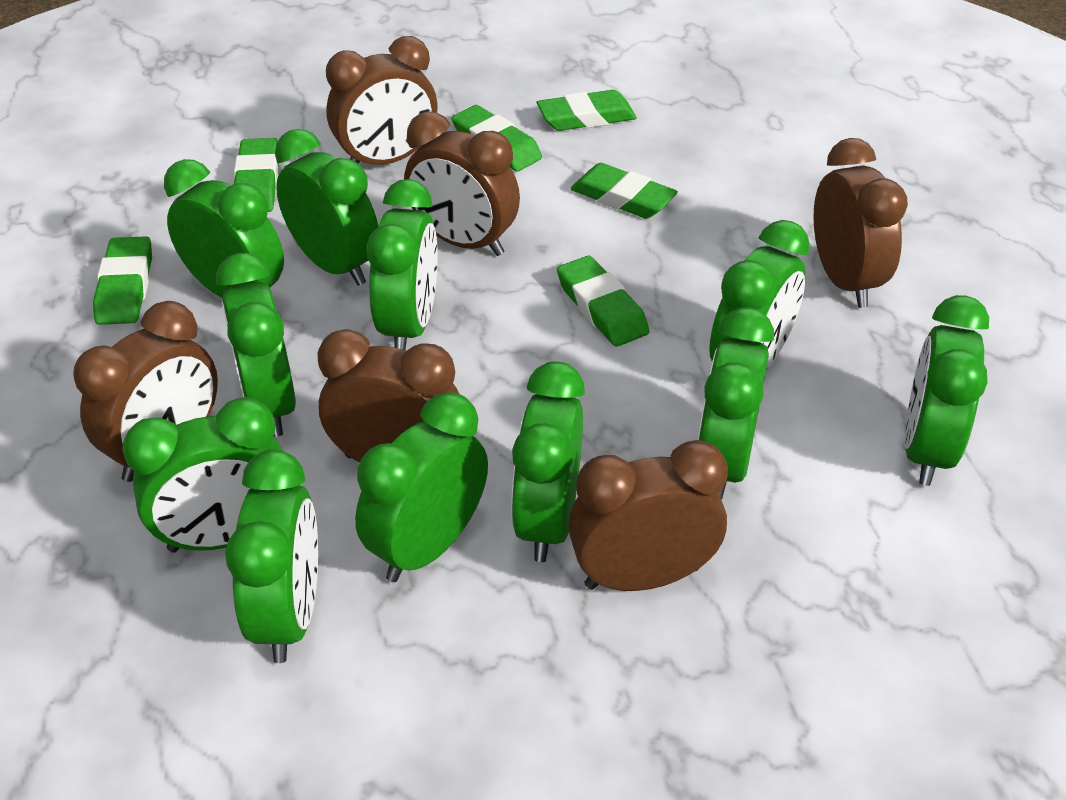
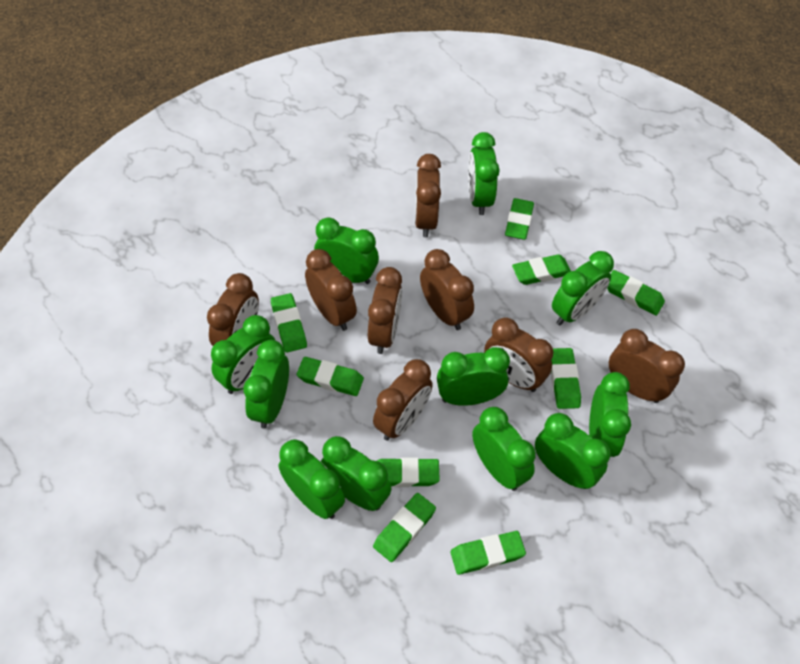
brown clock: [73,301,218,482] [317,329,459,463] [326,36,438,165] [404,111,520,256] [568,440,728,591] [814,138,908,308] = 6 -> [207,273,259,346] [305,249,357,331] [368,267,402,354] [373,359,433,441] [415,154,441,238] [420,249,474,330] [484,317,553,392] [609,329,685,403] = 8
green eraser: [93,236,152,325] [234,138,279,212] [452,105,542,171] [537,90,637,131] [557,256,649,347] [570,163,678,219] = 6 -> [271,293,307,353] [297,357,364,396] [373,493,436,562] [377,457,440,487] [450,531,526,575] [505,198,534,240] [512,254,571,285] [551,348,581,409] [607,270,665,316] = 9

